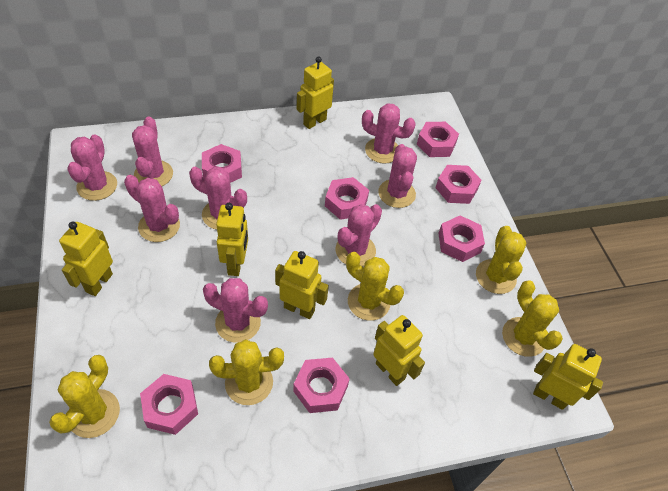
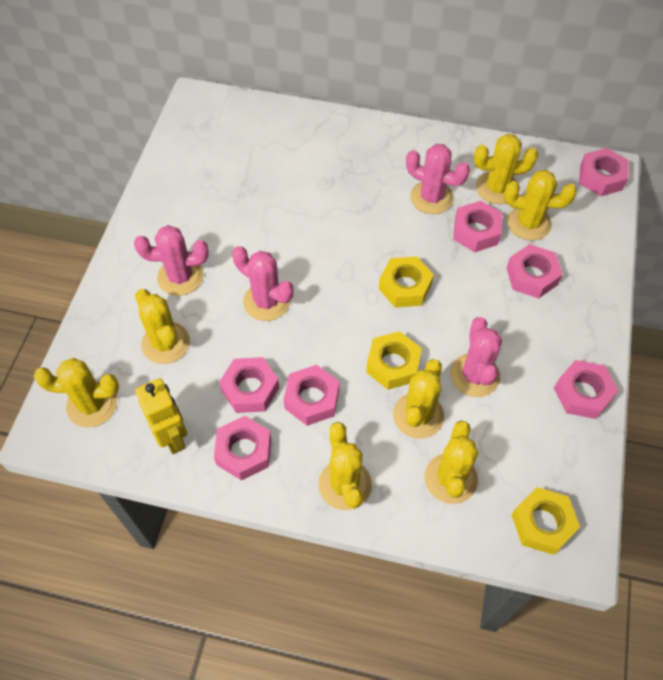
pink cactus: [67,134,117,201] [124,175,180,242] [132,116,173,186] [189,167,247,230] [203,278,268,343] [335,204,382,267] [362,103,416,164] [378,144,417,208] = 8 -> [134,225,209,296] [232,246,293,321] [406,144,470,214] [450,317,502,397] = 4
yellow cactus: [49,355,120,438] [209,339,284,405] [346,252,404,321] [476,226,526,294] [502,280,563,357] = 5 -> [34,358,119,428] [135,289,190,364] [318,422,372,510] [393,359,444,438] [425,421,478,504] [474,134,538,204] [504,170,577,241] = 7
yellow nut: none = 0 -> [366,331,422,390] [379,256,434,308] [512,487,580,555] = 3
yellow robot: [59,221,113,296] [216,203,248,276] [275,251,329,319] [297,56,334,129] [373,315,425,386] [533,344,603,410] = 6 -> [135,378,187,454] = 1

